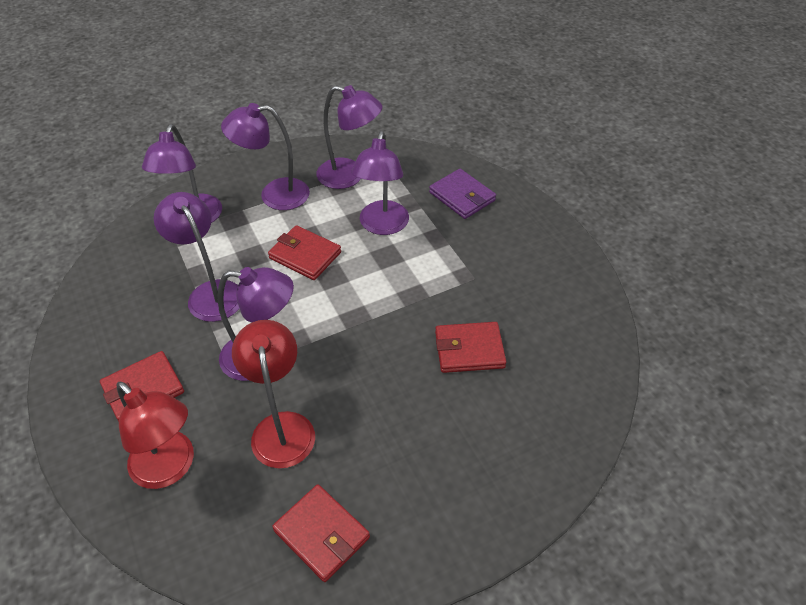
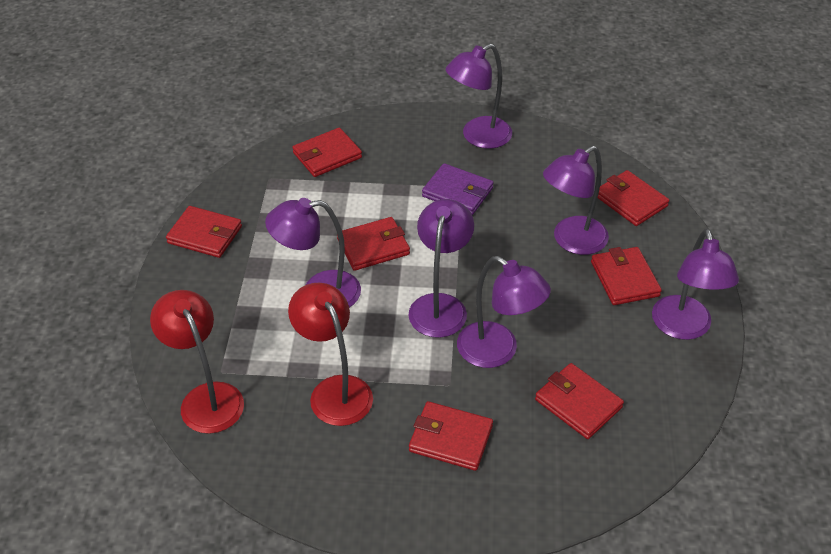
red wallet: [100,351,184,422] [268,225,341,280] [272,484,370,582] [435,322,506,373] = 4 -> [166,206,242,258] [292,128,362,177] [337,217,410,271] [409,401,493,471] [535,363,624,439] [591,247,662,305] [598,170,669,226] = 7

